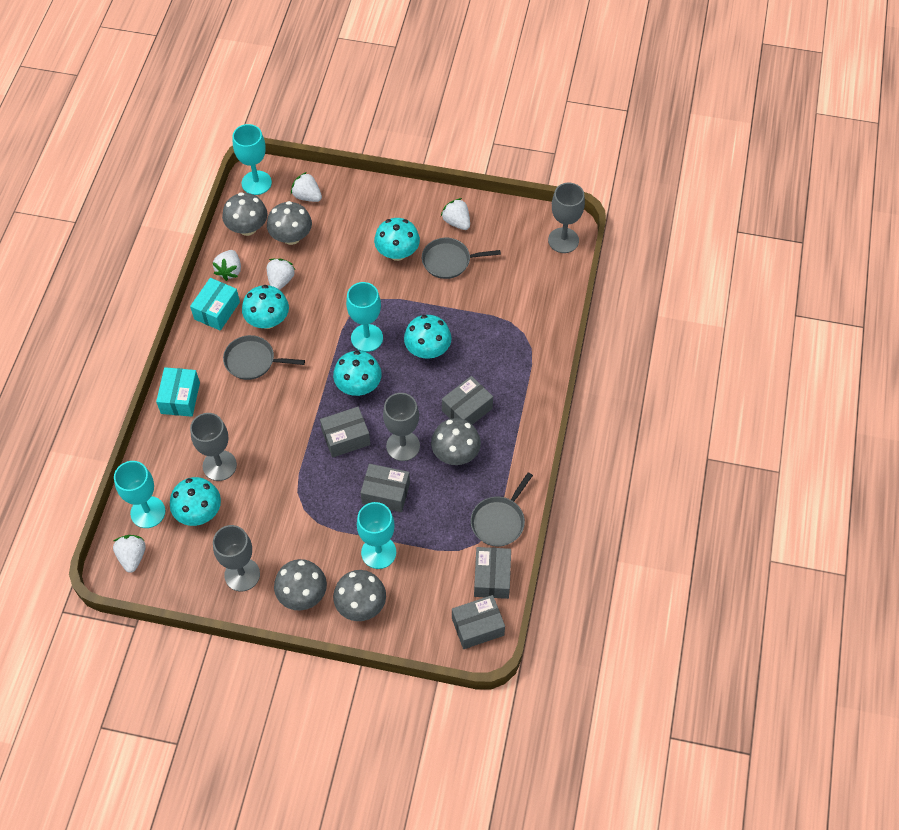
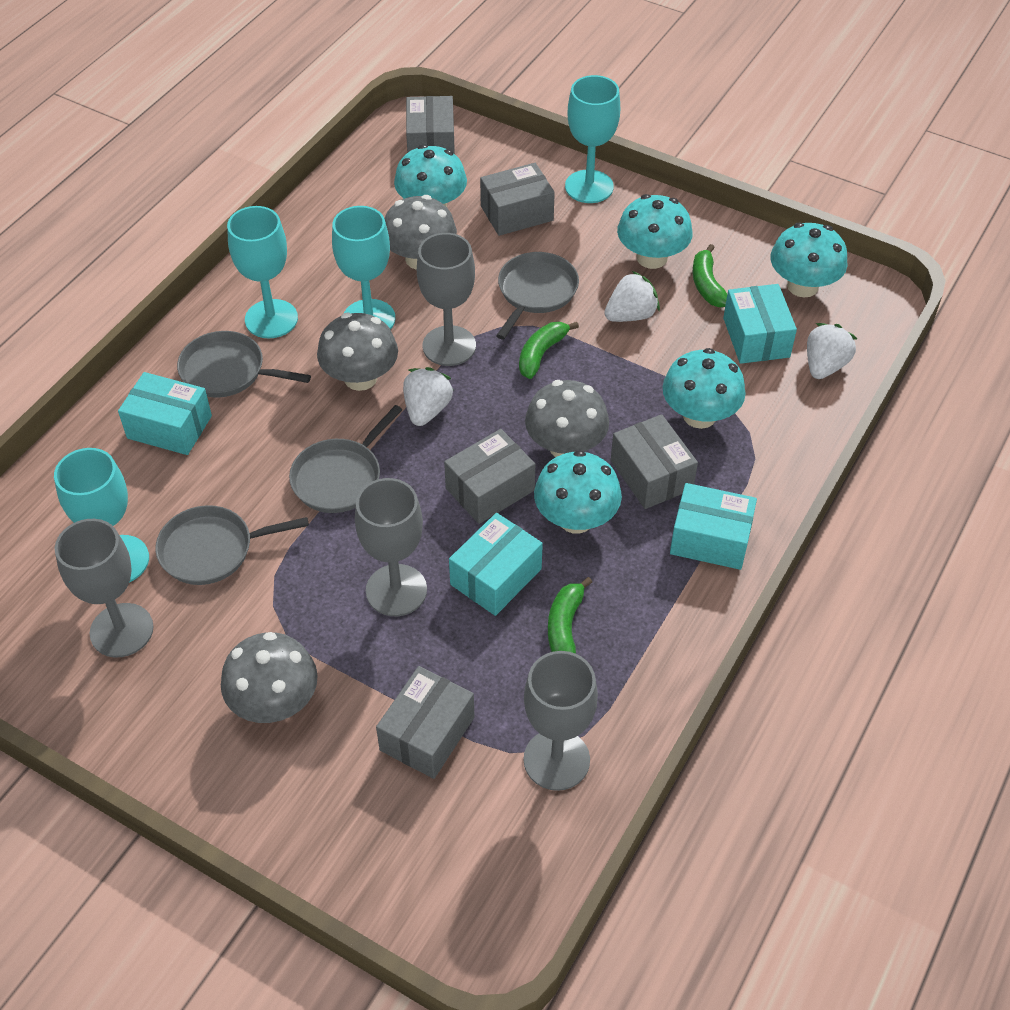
green banana: none = 0 -> [519,322,579,379] [548,577,592,654] [693,244,727,307] = 3
grey mushroom: [222,192,268,236] [267,201,312,245] [274,559,327,610] [333,570,386,621] [431,418,481,465] = 5 -> [221,632,318,723] [317,313,398,391] [384,195,457,269] [525,380,609,457] = 4
grey pan: [223,335,305,380] [422,238,501,279] [471,472,533,547] = 3 -> [156,505,309,585] [177,331,311,398] [289,405,402,513] [496,252,579,340] = 4
turquoise box: [156,367,200,417] [190,278,240,331] = 2 -> [118,372,212,455] [449,513,543,616] [670,483,757,570] [723,284,797,364] = 4
white strawberry: [113,535,146,573] [212,250,241,281] [267,259,295,290] [291,172,322,202] [441,198,470,230] = 5 -> [403,367,453,426] [604,271,660,322] [807,323,858,379] = 3

